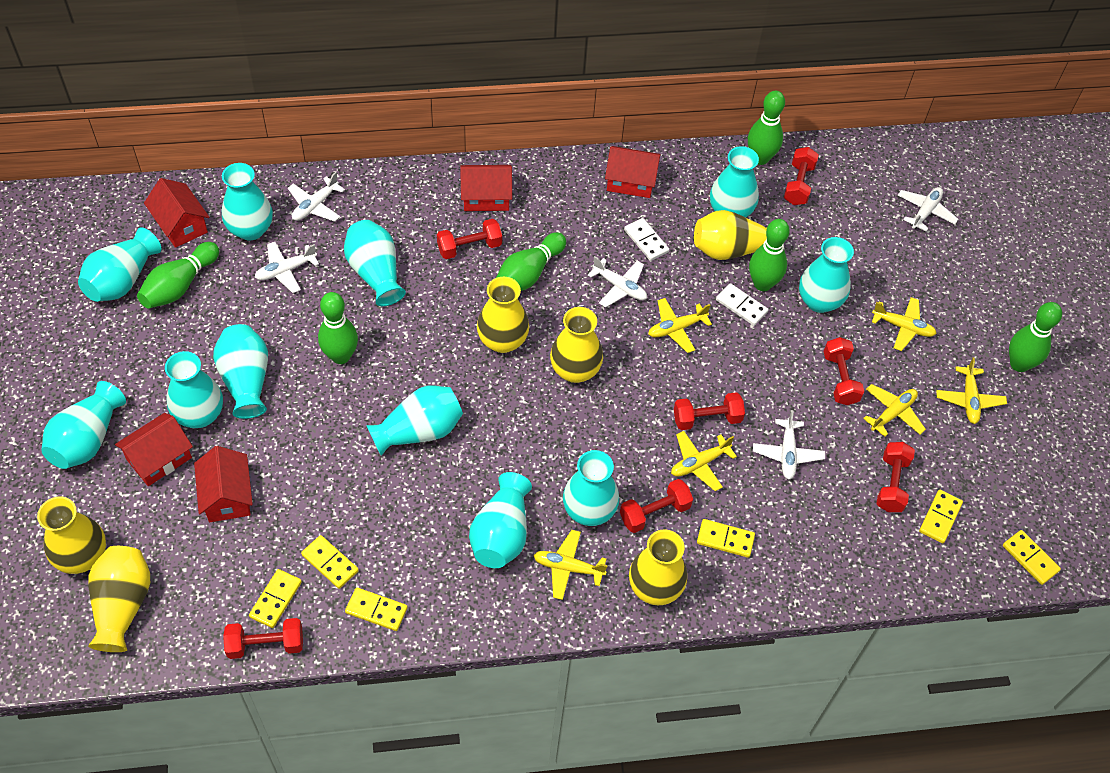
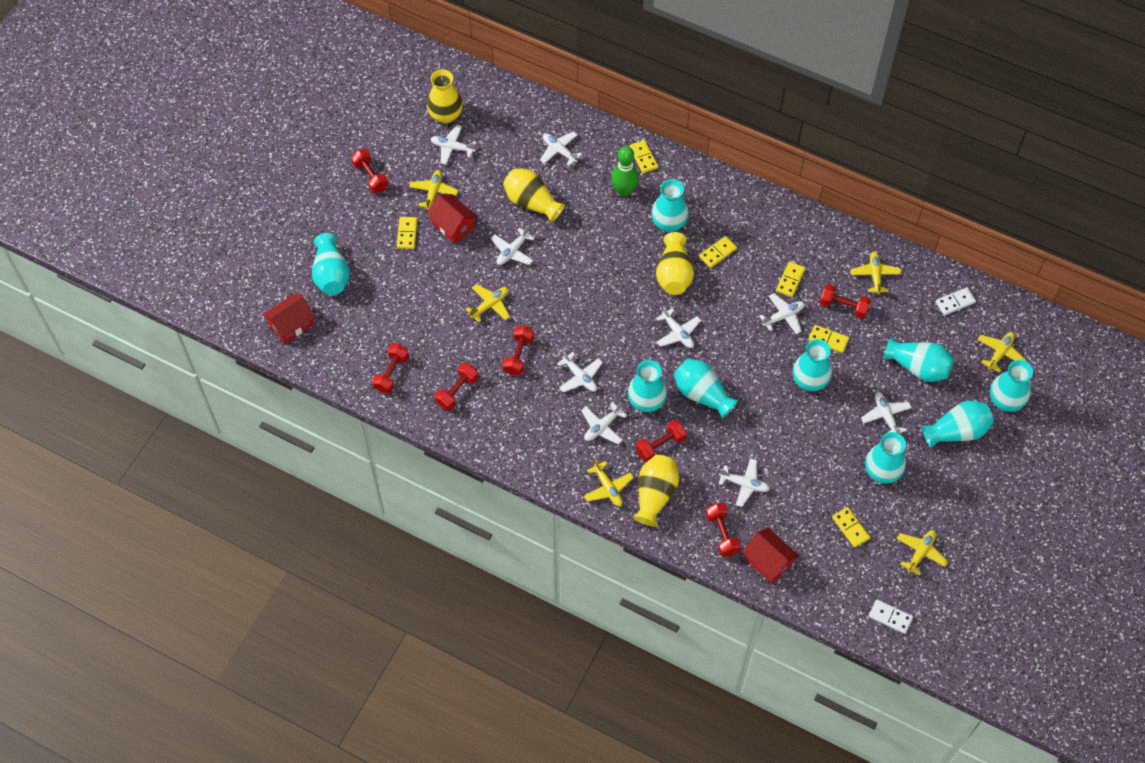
green bowling pin: [137,242,219,309] [318,292,358,364] [496,232,566,291] [748,91,785,165] [749,219,790,291] [1009,302,1062,372] = 6 -> [611,146,639,196] = 1
red house: [115,413,193,486] [144,178,209,248] [194,446,253,522] [460,165,512,211] [605,146,661,198] = 5 -> [262,293,315,344] [426,194,477,243] [742,528,799,583] = 3
turquoise vase: [41,381,126,469] [78,227,162,302] [165,351,223,428] [213,324,268,419] [222,163,273,240] [344,220,406,306] [366,386,463,456] [469,472,532,568] [563,450,619,526] [710,146,759,217] [799,237,854,313] = 11 -> [312,233,350,295] [628,360,667,412] [651,179,689,232] [674,359,739,419] [793,339,832,391] [865,432,906,484] [884,337,954,382] [922,401,994,448] [990,360,1033,412] = 9
white plane: [255,242,319,293] [288,172,345,222] [588,256,647,308] [753,410,825,479] [898,187,958,231] = 5 -> [431,125,476,165] [491,226,535,265] [540,131,582,166] [557,351,603,392] [581,402,627,444] [656,306,701,348] [719,458,770,507] [759,293,805,334] [861,392,912,433] = 9
yellow vase: [37,497,106,574] [88,546,150,652] [477,277,529,353] [550,307,603,383] [629,530,687,605] [694,210,767,260] = 6 -> [427,69,463,123] [503,168,565,222] [633,455,679,526] [656,232,694,295] = 4

